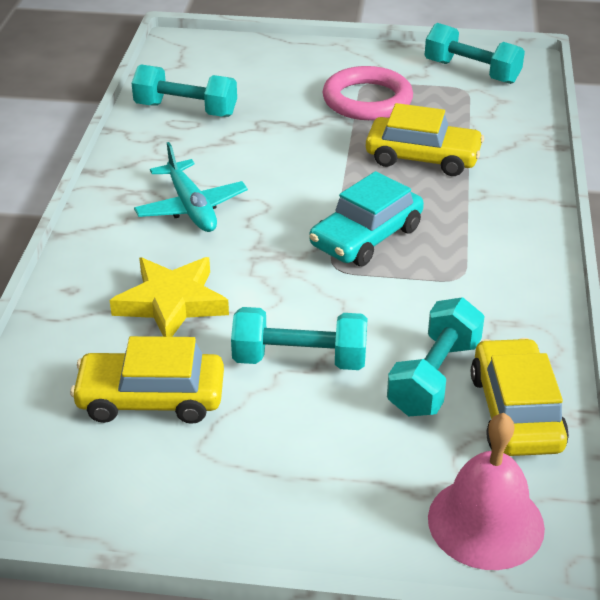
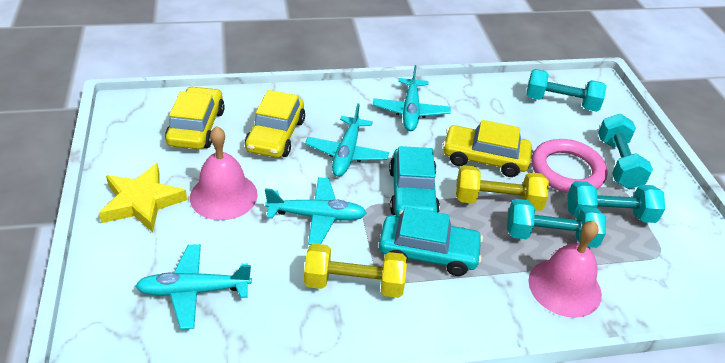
pink bell: [428,413,545,570] = 1 -> [190,126,258,220] [528,221,602,318] = 2
turquoise car: [309,171,424,266] = 1 -> [379,207,483,276] [389,146,440,216] = 2
turquoise plane: [134,142,248,232] = 1 -> [135,244,252,329] [265,177,367,245] [305,103,389,177] [373,65,450,131] = 4
yellow dumbbell: none = 0 -> [304,244,407,298] [456,165,549,211] = 2

